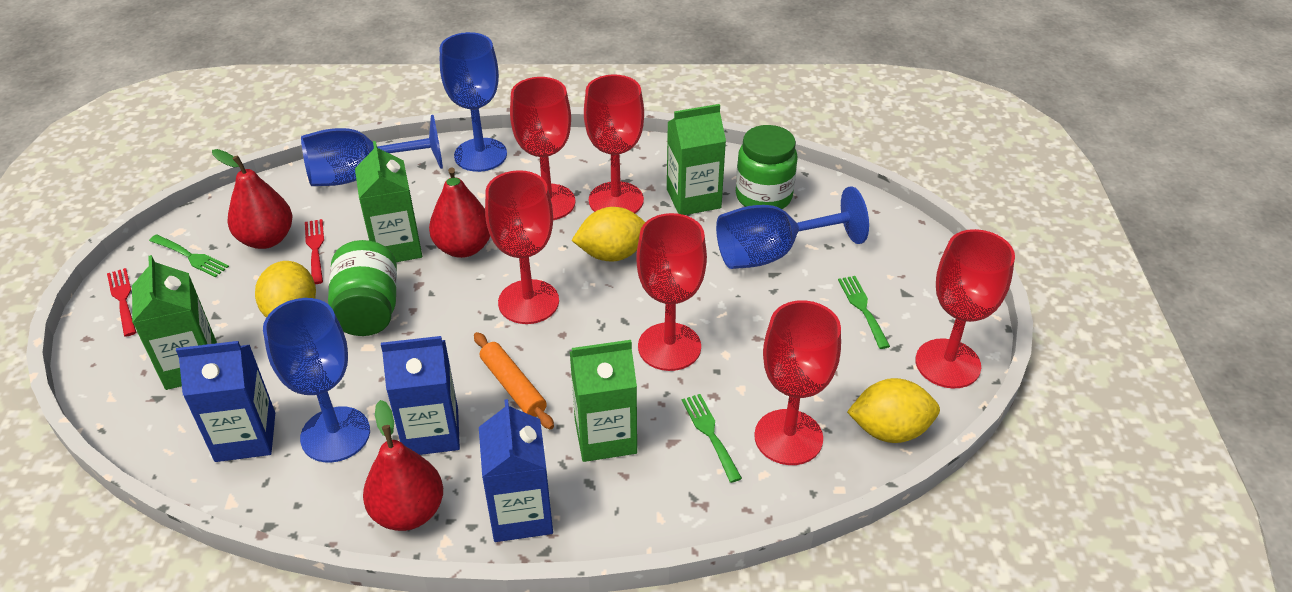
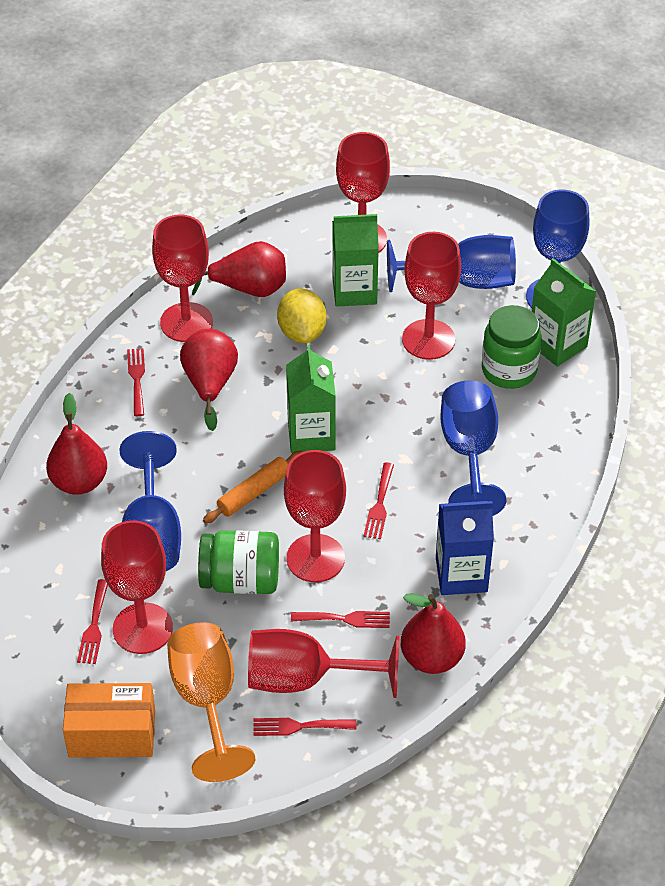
blue carton: [176,341,275,462] [381,336,460,455] [479,399,553,542] = 3 -> [436,501,494,595] = 1
green carton: [132,255,217,390] [355,141,422,262] [570,340,637,462] [667,104,726,215] = 4 -> [286,345,336,453] [332,214,379,307] [532,258,596,367] = 3
green fork: [149,234,229,277] [682,394,742,483] [838,276,890,349] = 3 -> none = 0
orange box: none = 0 -> [63,683,155,758] = 1
orange goblet: none = 0 -> [167,622,255,782] = 1
red fork: [107,268,136,337] [305,219,324,285] = 2 -> [77,579,108,664] [127,348,145,416] [253,718,357,736] [291,611,390,628] [363,463,394,539] = 5
red pear: [212,149,293,249] [363,400,443,531] [429,167,490,258] = 3 -> [46,393,107,495] [180,329,238,431] [192,241,286,297] [401,593,466,674] = 4
yellow lemon: [255,261,316,318] [571,207,645,262] [847,378,940,443] = 3 -> [277,289,327,343] = 1

